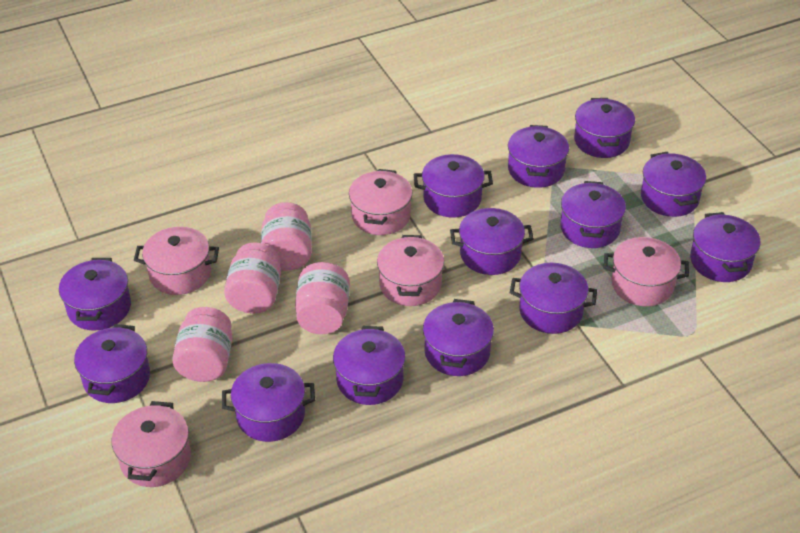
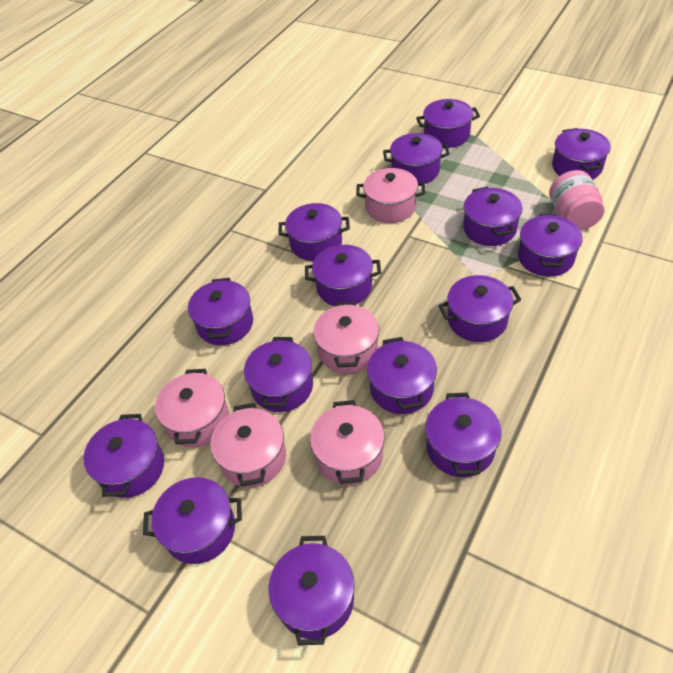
pink jar: [172,307,232,382] [224,243,281,314] [261,202,312,271] [295,262,350,334] = 4 -> [549,170,604,230] = 1
purple pot: [59,258,131,331] [74,324,150,403] [222,363,315,442] [333,326,405,405] [414,154,493,218] [423,299,494,376] [450,208,534,275] [508,125,569,188] [510,263,597,334] [560,181,626,248] [574,98,635,158] [641,152,706,217] [690,212,760,282] = 13 -> [83,414,164,498] [143,477,242,564] [188,278,253,345] [244,337,313,412] [268,536,355,645] [279,203,350,261] [305,245,381,306] [367,337,437,414] [383,133,450,184] [416,99,480,148] [425,392,502,477] [438,275,522,342] [463,186,522,246] [518,214,583,277] [552,128,611,180] = 15

